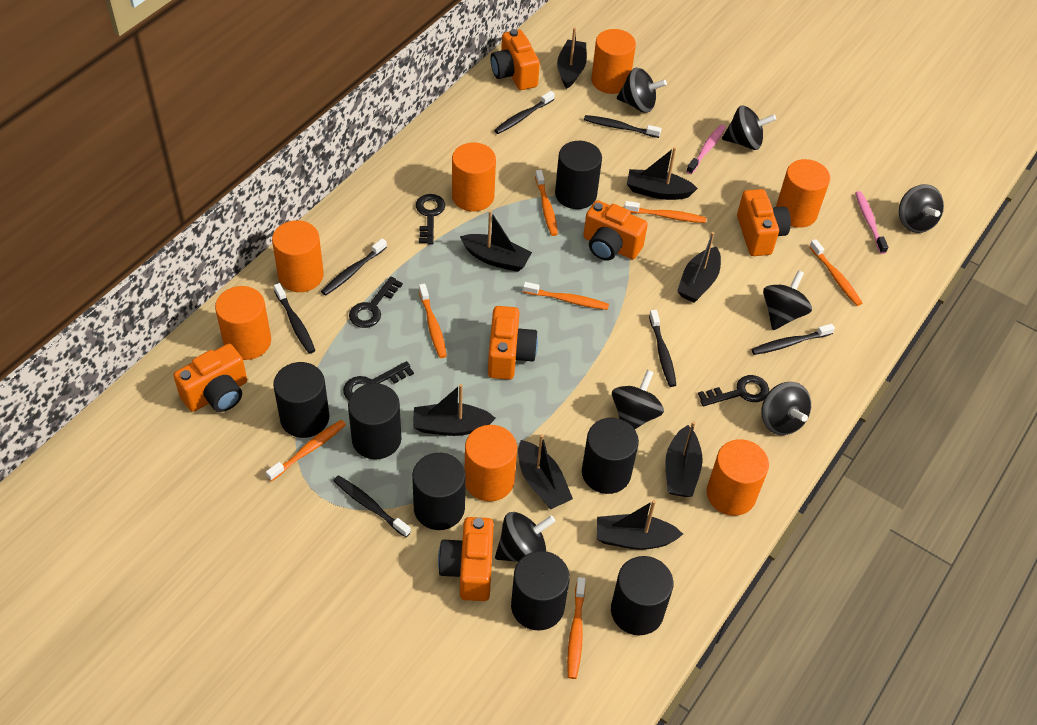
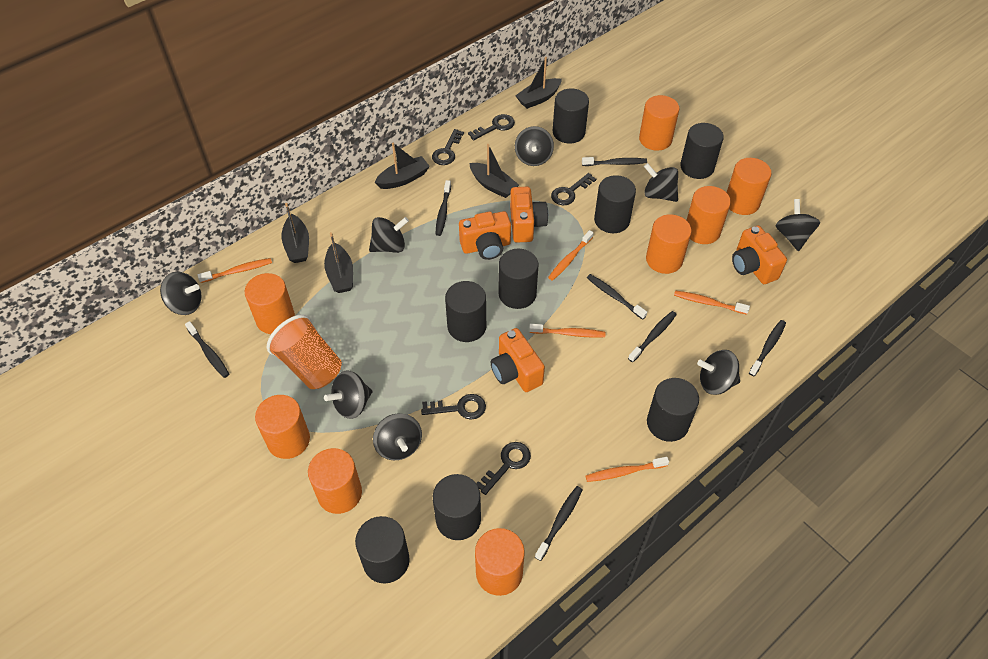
black boat: [413,384,496,436] [460,210,532,272] [518,434,573,509] [557,27,587,89] [597,500,683,550] [627,147,698,200] [665,421,703,497] [677,232,721,302] = 8 -> [281,203,309,263] [324,232,353,293] [374,143,430,189] [469,144,519,198] [515,57,562,109] = 5
black cylinder: [273,362,329,438] [348,383,401,459] [412,453,466,530] [511,551,570,631] [555,141,602,209] [582,418,639,494] [611,556,673,635] = 7 -> [355,516,410,583] [433,474,481,540] [445,281,486,342] [498,249,539,309] [553,89,589,143] [594,175,636,233] [647,378,699,442] [680,123,724,179] = 8
black key: [343,361,414,400] [349,277,403,328] [416,194,445,244] [698,375,769,406] = 4 -> [421,394,486,420] [432,129,464,165] [468,114,515,141] [476,442,531,495] [551,173,596,205] = 5
black spinning top: [495,512,556,562] [612,370,664,429] [617,68,667,113] [722,106,776,150] [761,382,811,435] [763,270,812,330] [899,184,944,233] = 7 -> [160,272,202,315] [324,371,372,419] [369,217,409,253] [373,413,422,460] [515,126,554,166] [644,163,678,202] [697,350,740,395] [776,199,820,251] = 8
orange camera: [173,344,247,412] [438,517,494,601] [488,306,538,380] [491,29,540,90] [583,200,648,261] [737,189,791,256] = 6 -> [459,211,511,260] [490,328,545,392] [510,187,548,243] [732,225,787,284] = 4
orange cup: none = 0 -> [267,314,342,389] = 1
orange cylinder: [215,286,271,360] [272,220,324,292] [452,143,496,212] [465,425,517,502] [591,29,636,94] [707,439,769,516] [776,159,830,228] = 7 -> [245,273,295,334] [255,395,310,459] [308,448,362,514] [475,528,525,596] [639,95,679,151] [646,214,692,274] [687,186,731,244] [727,158,771,215] = 8
orange toothbrush: [266,420,346,481] [419,284,447,358] [523,282,609,310] [535,170,558,236] [567,577,586,679] [624,201,706,223] [809,239,862,306] = 7 -> [198,258,272,283] [529,324,605,338] [548,230,594,281] [585,457,669,482] [674,291,750,315] = 5
pink toothbrush: [686,124,726,174] [855,191,888,254] = 2 -> none = 0

